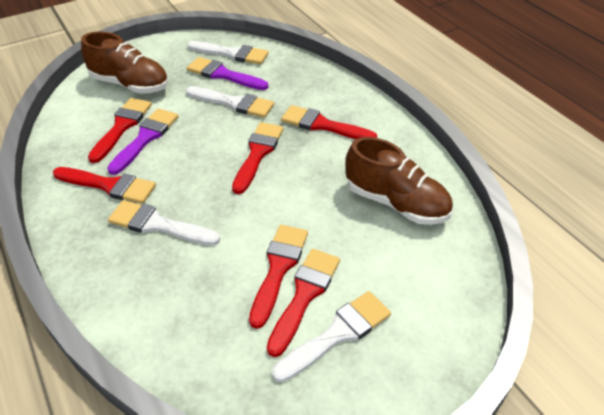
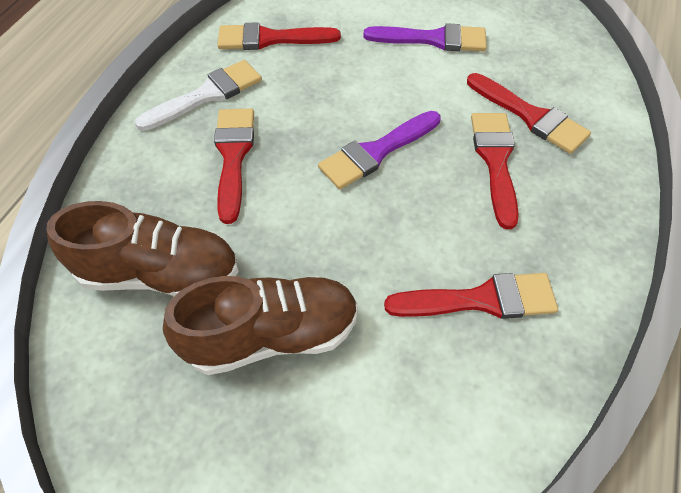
red brush: [53,167,156,204] [88,98,152,163] [232,122,283,194] [249,225,308,329] [267,249,340,357] [281,105,377,139] = 6 -> [214,108,254,224] [217,22,341,50] [384,273,558,319] [467,73,591,154] [471,113,519,229] = 5
white brush: [108,200,220,245] [186,86,274,118] [187,41,269,64] [272,291,391,382] = 4 -> [135,60,262,131] = 1

